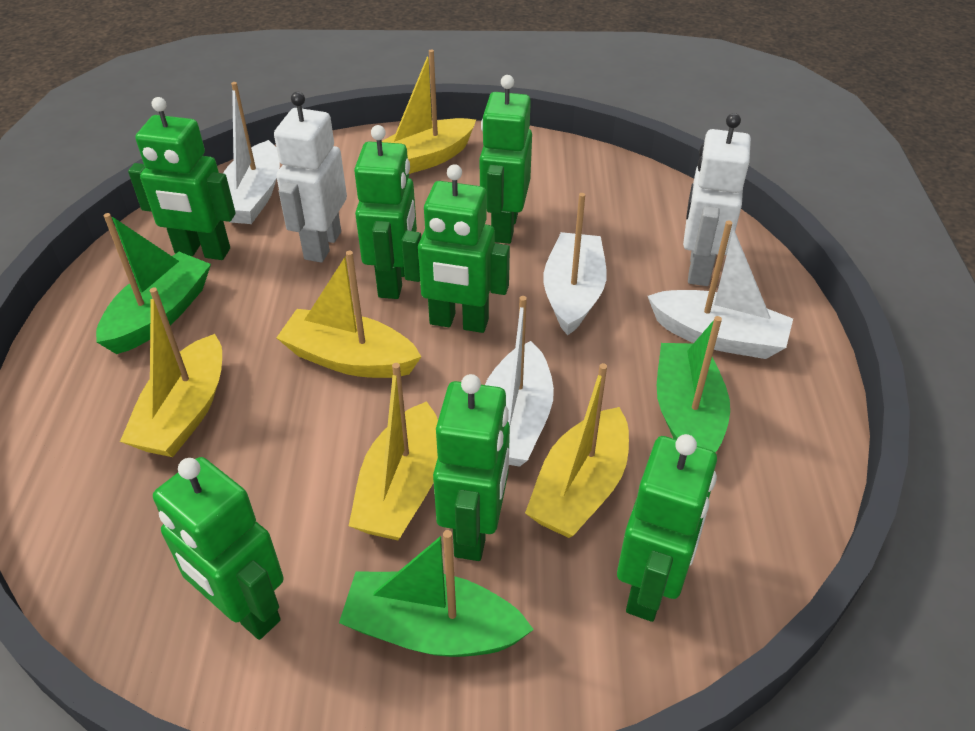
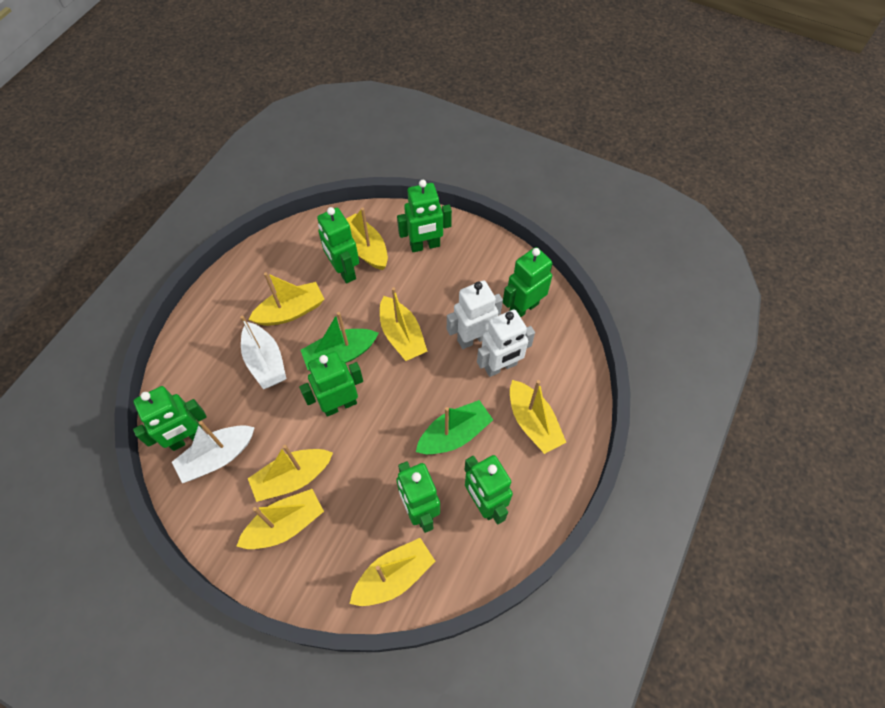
green boat: [96,213,211,354] [339,530,534,657] [657,316,730,452] = 3 -> [301,312,378,370] [416,400,493,454] = 2
white boat: [223,82,280,224] [485,296,554,467] [543,193,607,335] [648,220,793,359] = 4 -> [172,421,255,483] [240,315,287,389] = 2
yellow boat: [120,288,222,457] [276,251,421,378] [349,363,438,540] [382,49,476,174] [525,363,629,538] = 5 -> [236,489,324,549] [248,272,324,326] [248,445,333,502] [346,208,388,270] [350,538,435,606] [380,287,427,361] [510,380,566,454] = 7

